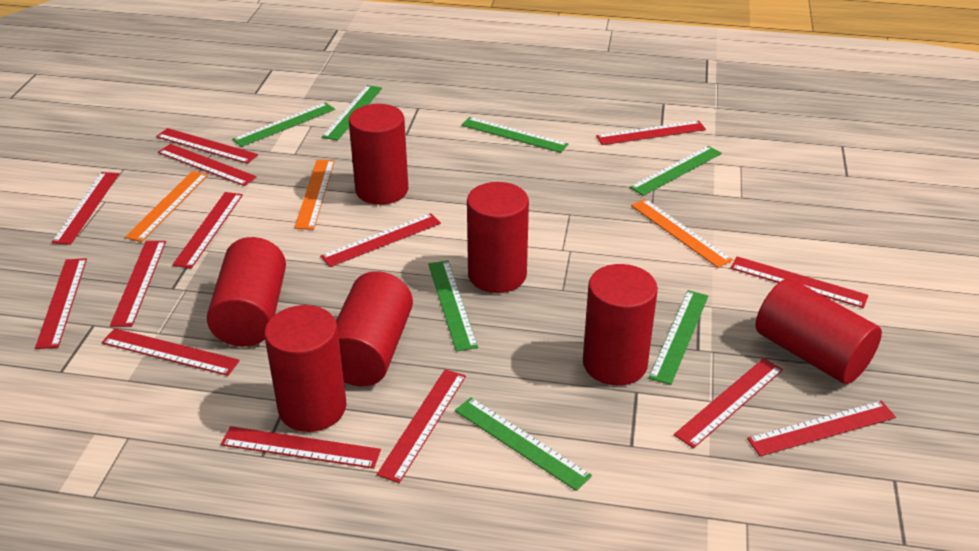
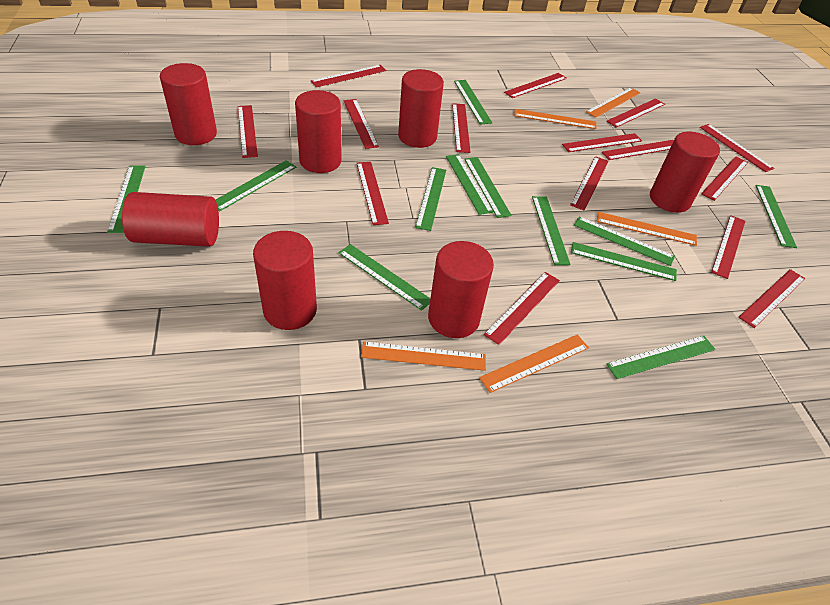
green ruler: [232,102,335,147] [322,85,382,141] [428,260,478,351] [455,397,592,491] [461,117,568,153] [630,146,722,196] [649,290,708,385] = 7 -> [107,166,146,233] [216,160,296,212] [338,244,430,311] [415,167,446,231] [446,154,493,215] [454,80,492,125] [464,157,512,218] [532,196,571,265] [571,242,677,281] [574,216,675,266] [606,336,716,379] [755,185,797,248] = 12
orange ruler: [125,171,208,242] [294,160,335,230] [631,199,733,268] = 3 -> [361,341,486,371] [479,334,589,393] [514,109,597,129] [586,87,641,118] [597,212,697,246] = 5
red ruler: [35,258,87,349] [51,172,119,245] [102,328,240,376] [110,241,166,327] [156,128,258,164] [158,144,257,186] [172,192,243,268] [221,426,381,469] [320,213,441,267] [377,369,466,483] [596,121,706,145] [674,358,783,448] [731,256,869,308] [747,401,896,456] = 14 -> [238,105,258,158] [311,65,386,87] [344,99,379,149] [357,162,389,225] [452,103,471,153] [484,272,560,345] [504,73,567,98] [562,133,642,152] [570,156,609,211] [602,140,673,160] [606,98,665,127] [700,124,774,172] [701,156,748,201] [711,215,745,279] [738,269,805,328] = 15

